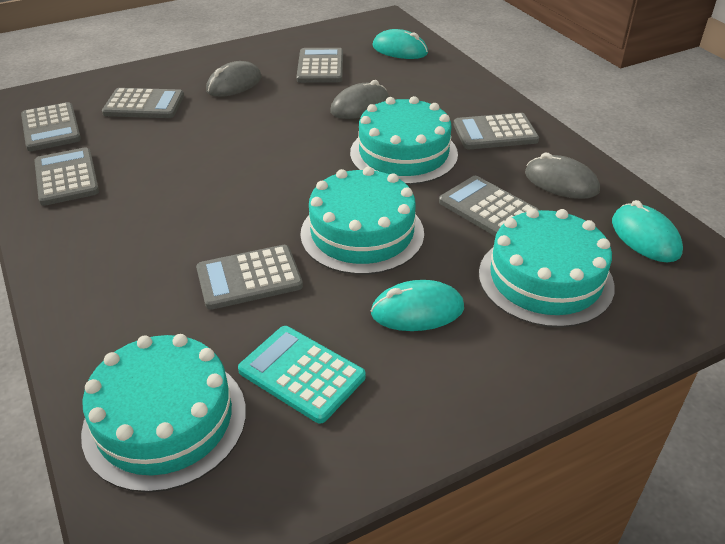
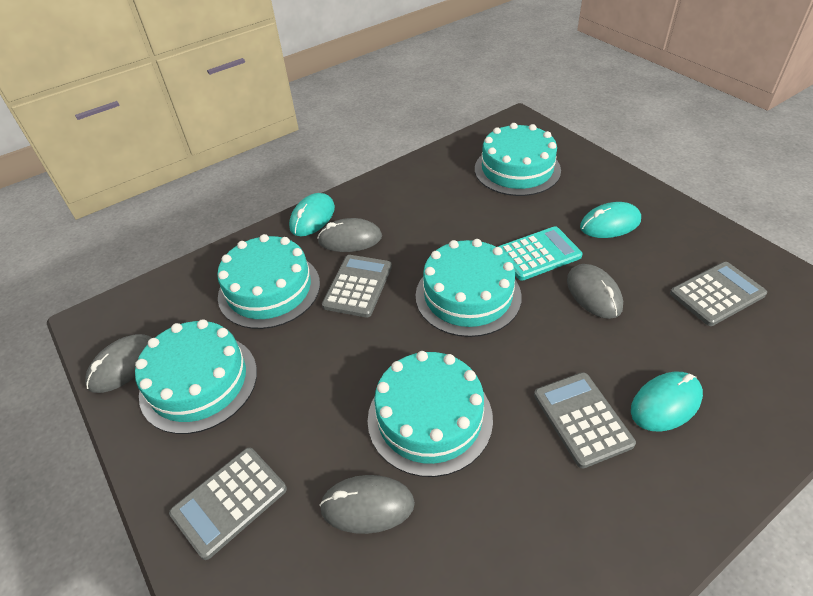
grey calculator: [21,102,81,151] [34,147,99,206] [102,88,184,118] [196,245,303,310] [296,48,343,83] [439,176,540,237] [453,113,539,149] = 7 -> [169,447,287,560] [322,255,392,318] [534,372,636,468] [670,262,767,326] = 4
grey mouse: [206,61,262,97] [330,80,389,119] [525,153,600,199] = 3 -> [85,334,152,393] [317,218,382,252] [319,475,415,534] [567,264,623,319] = 4
turquoise cake: [81,334,246,493] [300,167,424,275] [350,96,458,185] [479,208,615,328] = 4 -> [135,319,257,434] [217,234,320,329] [368,351,493,477] [416,239,522,337] [475,123,561,196] = 5

